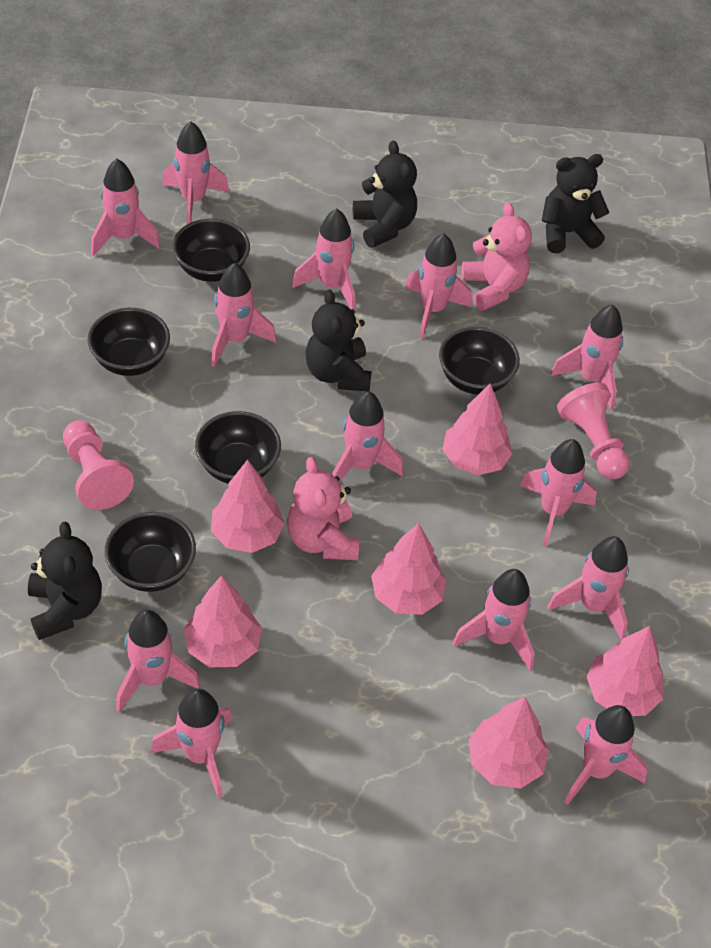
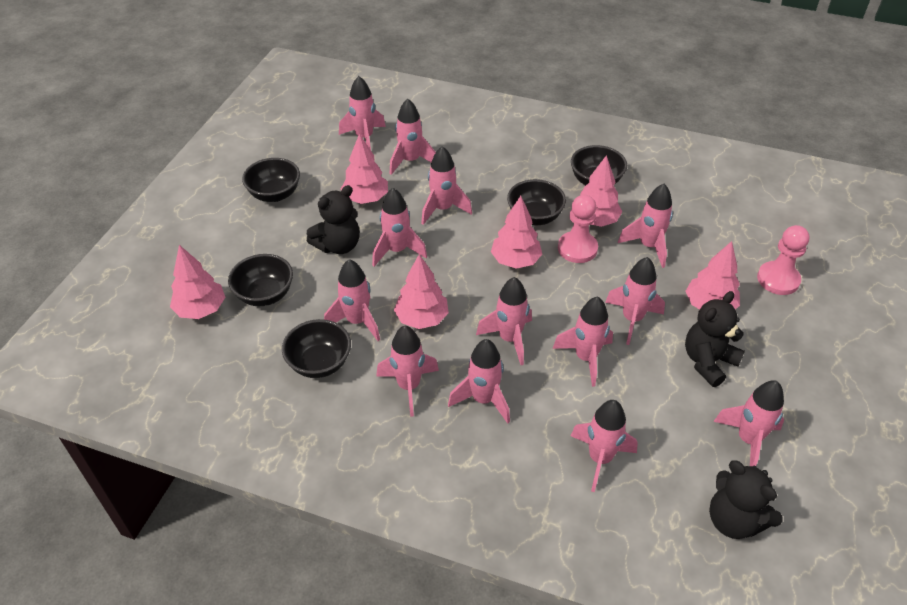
black teddy bear: [28,522,102,640] [306,289,372,392] [353,141,417,248] [542,154,609,253] = 4 -> [307,185,360,254] [685,291,745,387] [709,460,783,539] = 3
pink teddy bear: [287,457,359,560] [461,202,532,311] = 2 -> none = 0

